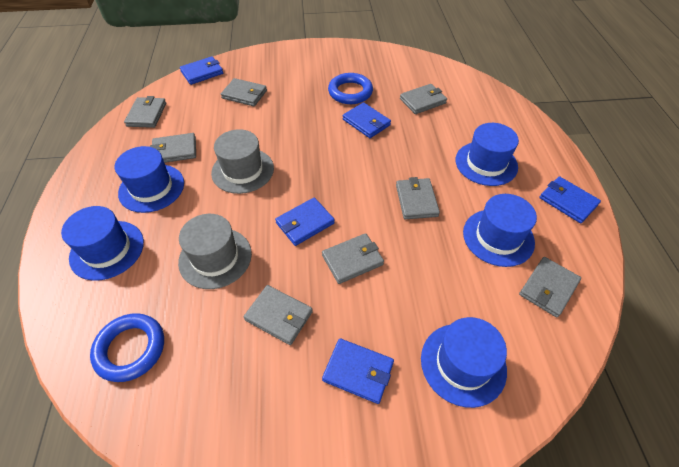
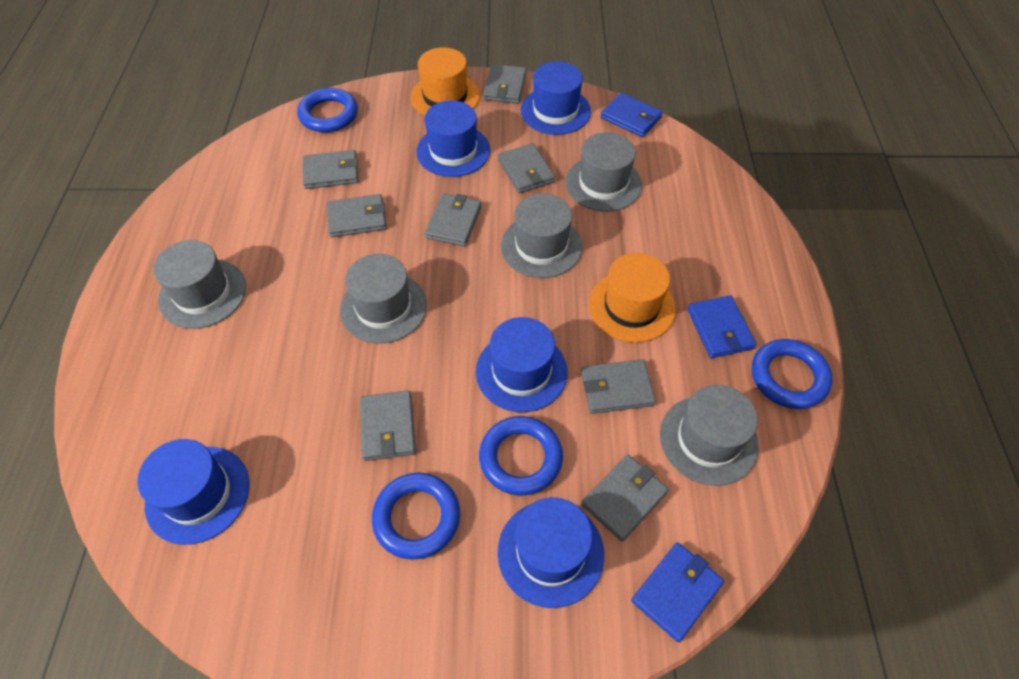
blue ring: [90,313,164,382] [328,73,373,104] = 2 -> [297,88,358,132] [372,473,460,559] [479,416,563,495] [752,339,832,409] = 4
blue wallet: [180,56,223,85] [275,198,335,246] [322,338,394,404] [343,102,391,138] [539,177,601,223] = 5 -> [601,93,663,137] [631,542,724,642] [687,295,756,358] = 3
grey hat: [178,214,252,289] [211,129,274,194] = 2 -> [153,240,246,329] [340,254,427,344] [501,193,582,278] [565,132,642,212] [660,385,759,486] = 5
orange hat: none = 0 -> [410,47,480,116] [589,253,676,343] = 2

